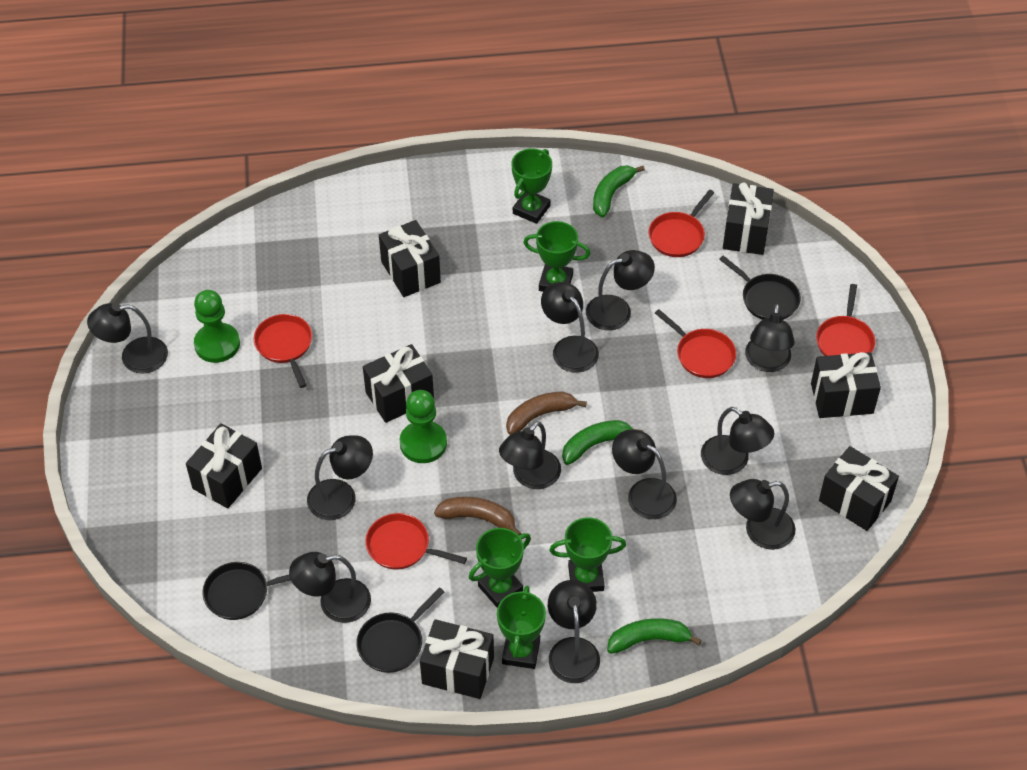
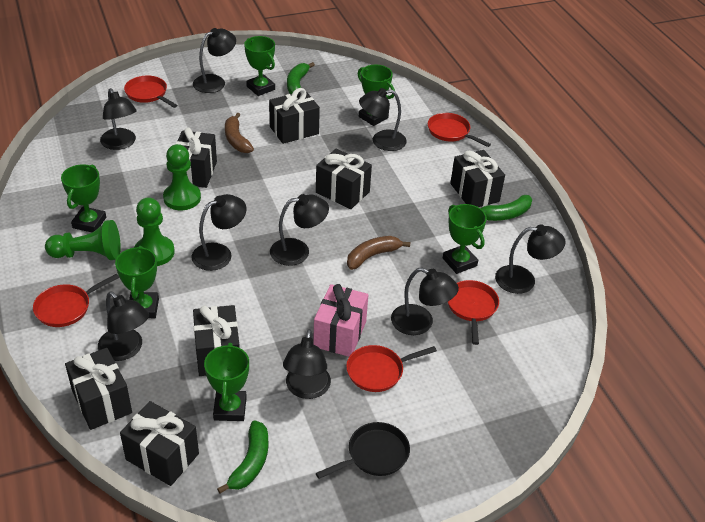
black lamp: [87,303,168,374] [289,552,371,623] [307,435,373,520] [499,421,561,489] [541,282,599,373] [548,580,600,683] [586,250,655,330] [612,429,677,519] [701,407,774,475] [730,479,795,550] [745,304,795,372] = 11 -> [98,291,149,361] [100,88,137,150] [191,194,247,271] [193,28,236,93] [270,194,329,266] [283,329,331,399] [359,88,407,151] [391,268,459,335] [495,224,566,294] = 9
black pan: [202,562,291,620] [356,587,444,673] [719,255,801,320] = 3 -> [316,422,410,479] = 1
green pawn: [194,290,240,363] [400,390,447,463] = 2 -> [45,220,121,260] [134,197,175,266] [163,144,201,210] = 3
green trophy: [469,528,531,608] [497,586,546,669] [511,148,552,224] [523,221,590,292] [550,517,626,592] = 5 -> [61,164,106,232] [115,246,159,318] [204,343,249,421] [244,36,275,96] [358,65,395,126] [443,204,487,274] = 6
pink gift: none = 0 -> [313,284,368,357] = 1

